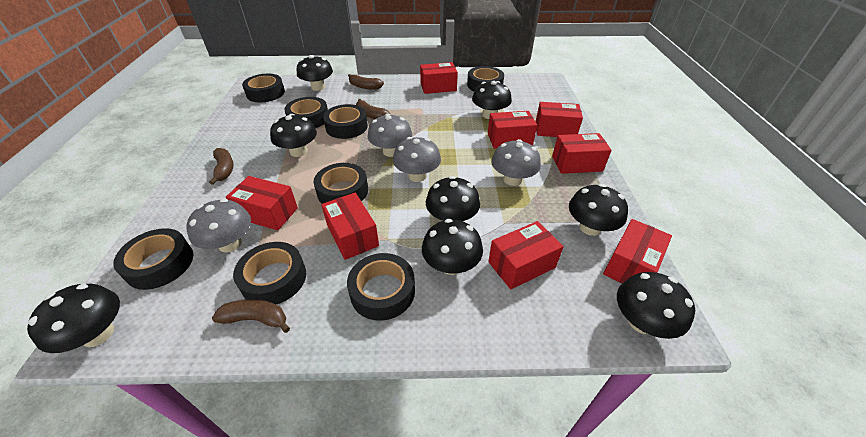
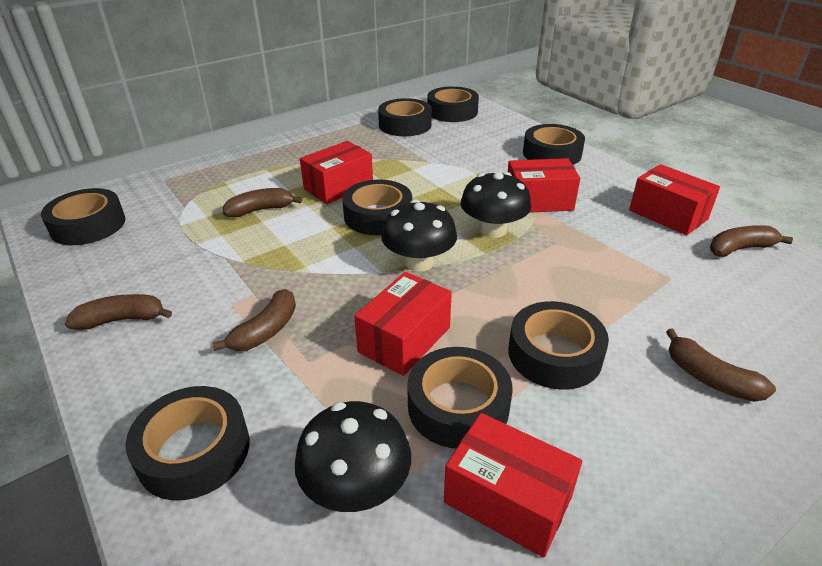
black mushroom: [27,284,120,353] [270,114,317,157] [297,55,333,91] [422,219,483,275] [426,176,480,221] [472,81,512,119] [569,184,628,236] [617,272,695,339] = 8 -> [295,401,411,512] [381,199,457,272] [461,172,531,238] = 3
brown banana: [209,148,234,185] [212,299,290,333] [348,74,384,90] [356,99,390,119] = 4 -> [65,294,172,330] [212,289,296,351] [223,188,302,217] [666,328,776,402] [710,225,793,257] = 5
grey mushroom: [186,199,251,252] [368,113,412,157] [393,137,441,182] [491,139,541,186] = 4 -> none = 0
red box: [226,176,298,230] [321,193,379,260] [420,62,458,94] [488,111,537,149] [488,221,564,289] [535,102,583,137] [552,133,612,174] [603,219,672,284] = 8 -> [300,141,373,204] [354,272,452,376] [444,413,582,558] [508,158,580,213] [629,164,720,235] = 5

